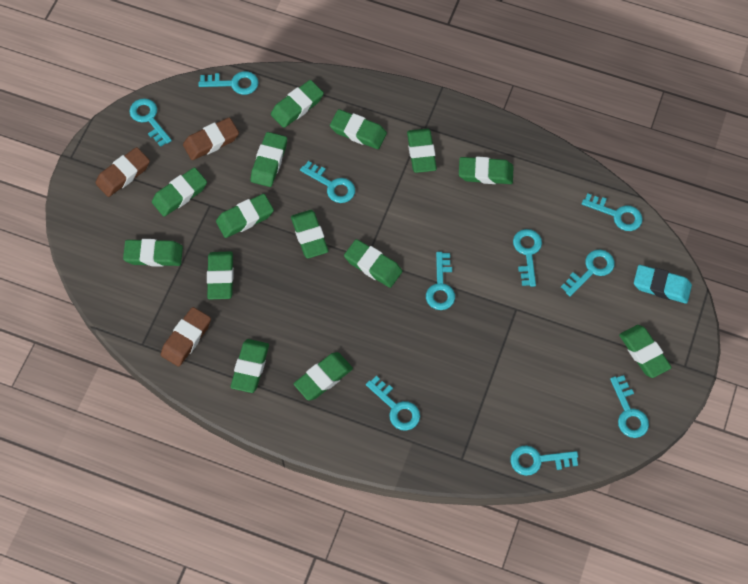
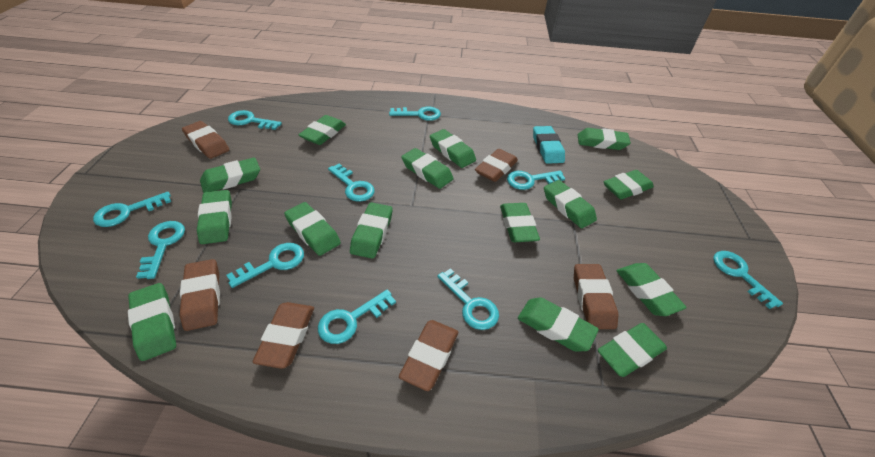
brown eraser: [96,147,150,197] [161,307,211,367] [183,117,239,160] = 3 -> [180,259,220,331] [182,121,229,159] [253,302,314,369] [399,320,458,391] [475,149,518,182] [574,264,618,329] = 6
green eraser: [123,239,183,267] [152,167,207,217] [207,251,234,299] [216,194,274,238] [231,339,269,393] [251,132,287,187] [271,80,324,128] [291,210,328,258] [294,352,353,401] [330,109,387,149] [344,239,402,288] [407,129,437,173] [459,157,513,184] [619,325,672,378] = 14 -> [128,283,176,361] [197,190,232,244] [200,157,260,193] [284,202,341,256] [299,115,346,145] [350,202,393,259] [401,148,454,189] [430,129,476,168] [500,203,540,242] [518,297,599,352] [544,180,597,228] [578,128,631,150] [598,323,667,377] [603,170,654,199] [616,263,687,316] = 15

